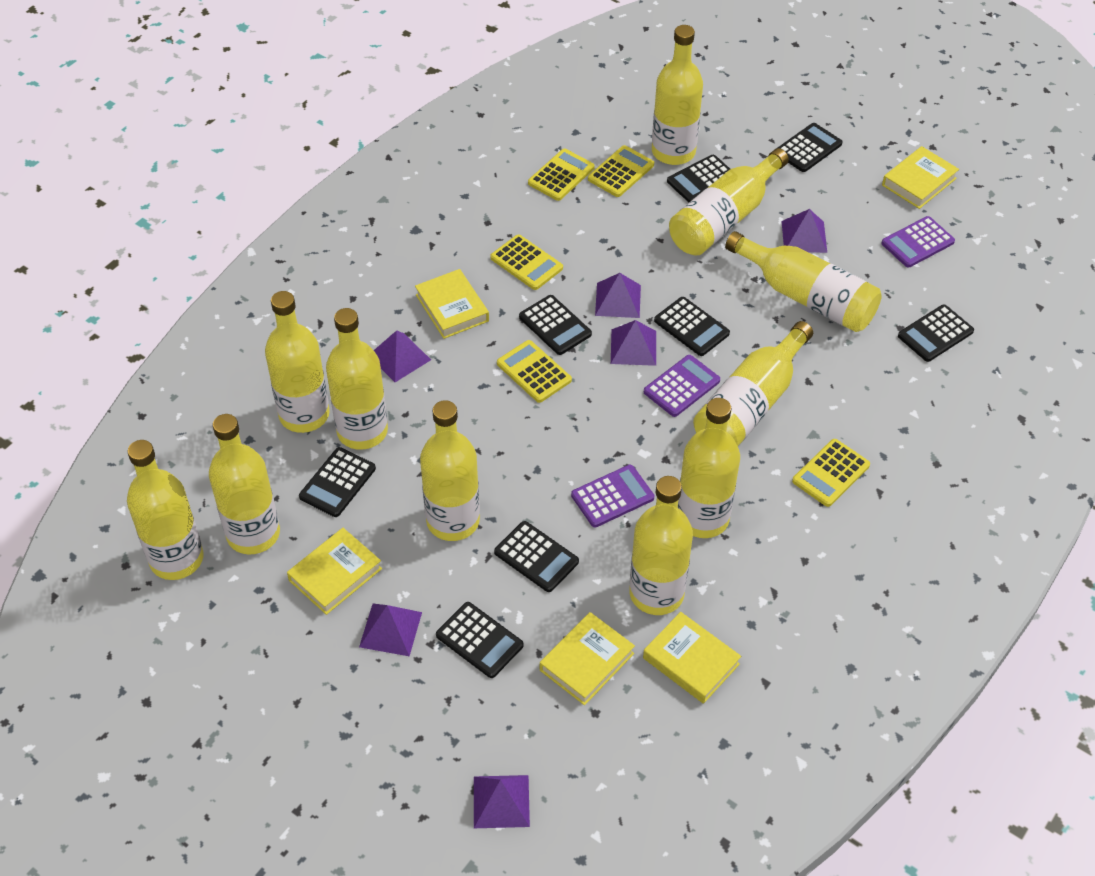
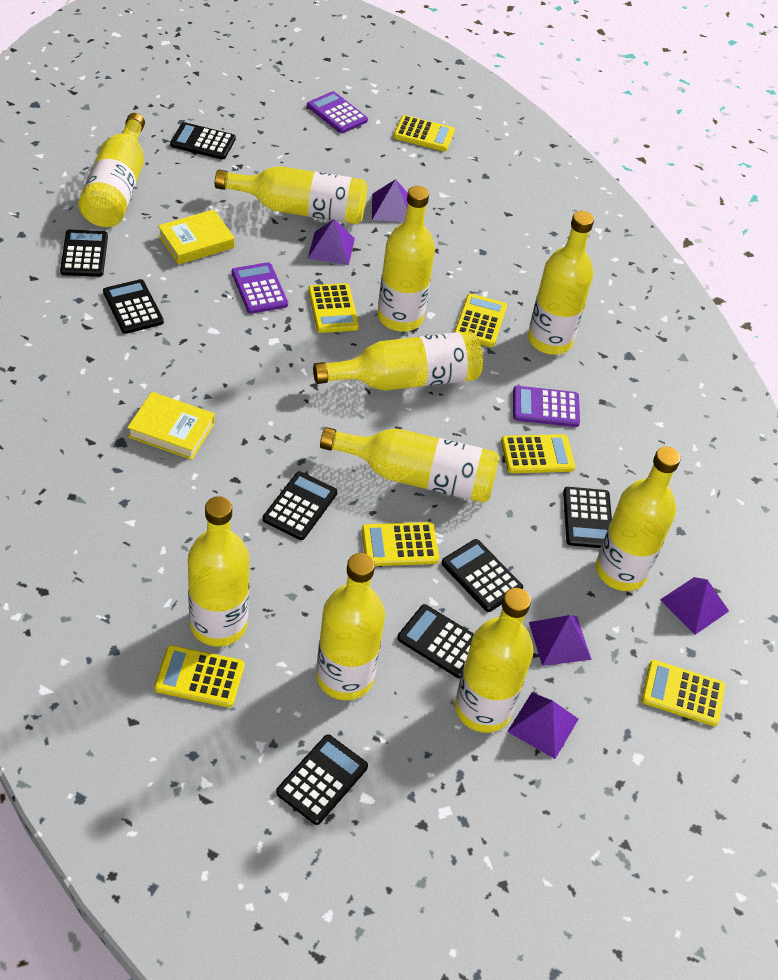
purple pyramid: [359,604,422,656] [374,330,431,382] [474,775,530,828] [595,273,641,318] [611,320,656,366] [781,209,827,253] = 6 -> [308,219,355,265] [372,179,408,222] [507,693,578,759] [529,615,592,666] [660,577,729,635] = 5
yellow book: [287,528,382,615] [415,269,489,339] [540,612,635,705] [643,612,741,704] [882,146,959,209] = 5 -> [127,392,215,460] [158,209,235,265] = 2
yellow bottle: [127,440,204,580] [209,414,280,554] [265,291,330,433] [326,308,388,450] [420,400,480,541] [629,476,693,615] [652,25,703,165] [669,148,789,256] [678,398,740,538] [693,321,813,446] [725,231,882,332] = 11 -> [78,113,145,227] [188,496,249,646] [215,166,367,224] [313,331,483,391] [316,553,385,700] [320,427,500,503] [377,186,435,332] [455,588,533,733] [528,211,594,355] [596,446,681,591] = 10
yellow calculator: [490,235,563,290] [497,340,572,403] [528,149,594,201] [588,145,654,197] [792,439,870,507] = 5 -> [154,645,244,707] [308,283,359,333] [362,522,439,566] [393,115,455,151] [454,294,507,347] [501,434,575,473] [641,660,725,726] = 7

